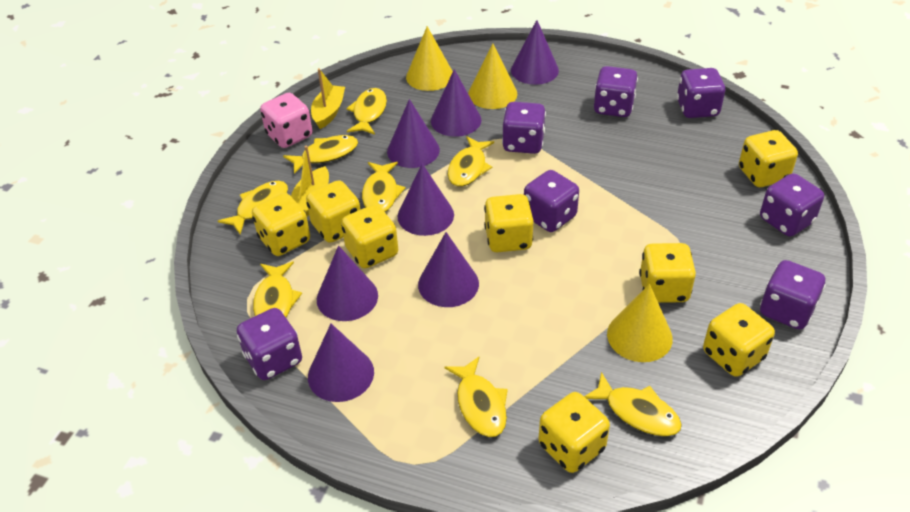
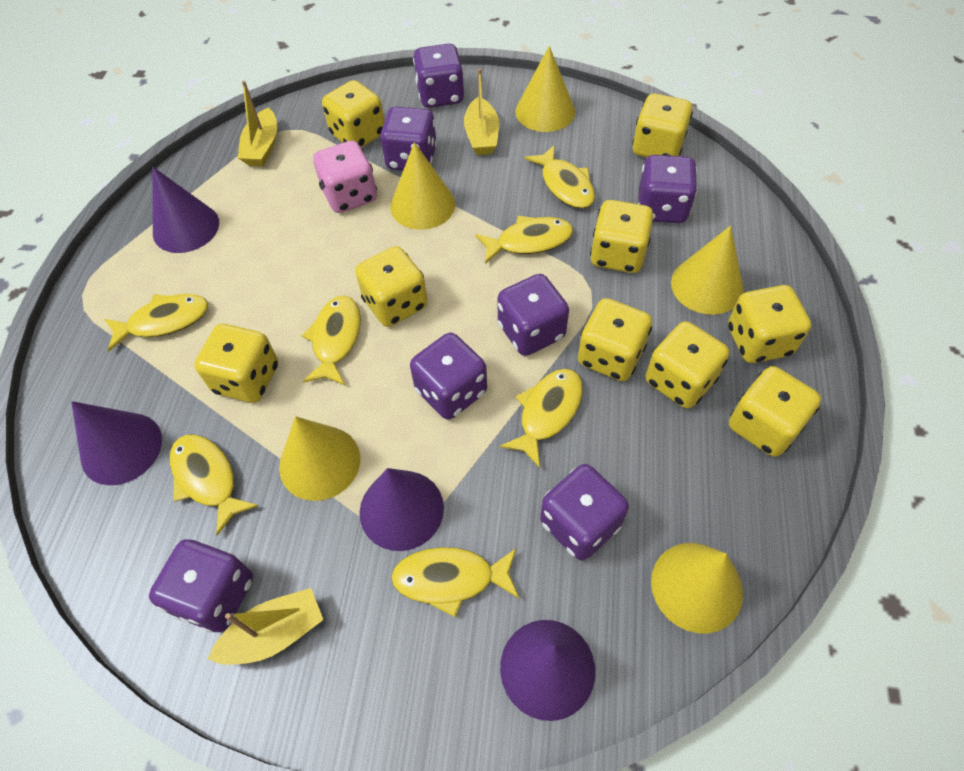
purple cone: [308,324,374,402] [317,245,378,321] [387,99,440,168] [398,164,454,236] [418,232,479,307] [431,69,482,137] [511,20,559,85] = 7 -> [71,401,162,485] [152,167,219,253] [360,468,444,551] [500,620,595,721] = 4
yellow boat: [291,146,329,217] [311,68,345,129] = 2 -> [208,588,323,665] [238,81,277,166] [464,68,499,155] = 3
yellow cone: [406,26,453,91] [468,43,517,109] [607,284,673,362] = 3 -> [279,416,360,501] [390,142,455,230] [516,46,575,132] [651,543,743,633] [671,226,744,315] = 5
yellow dice: [252,193,310,256] [306,180,361,243] [341,204,398,268] [484,194,533,252] [539,392,610,473] [639,243,696,303] [703,303,775,377] [739,130,798,187] = 8 -> [194,324,278,403] [322,80,385,148] [355,246,428,327] [578,298,652,381] [590,200,653,273] [632,93,693,157] [645,321,729,408] [728,285,811,363] [729,366,821,457] = 9
yellow fish: [218,181,288,235] [253,262,302,317] [283,135,358,174] [346,88,387,135] [362,162,405,212] [444,357,508,437] [448,136,494,187] [584,372,682,436] = 8 -> [104,294,208,351] [170,435,258,536] [302,296,361,385] [391,547,519,617] [475,216,573,264] [500,369,583,468] [524,145,595,208] = 7

